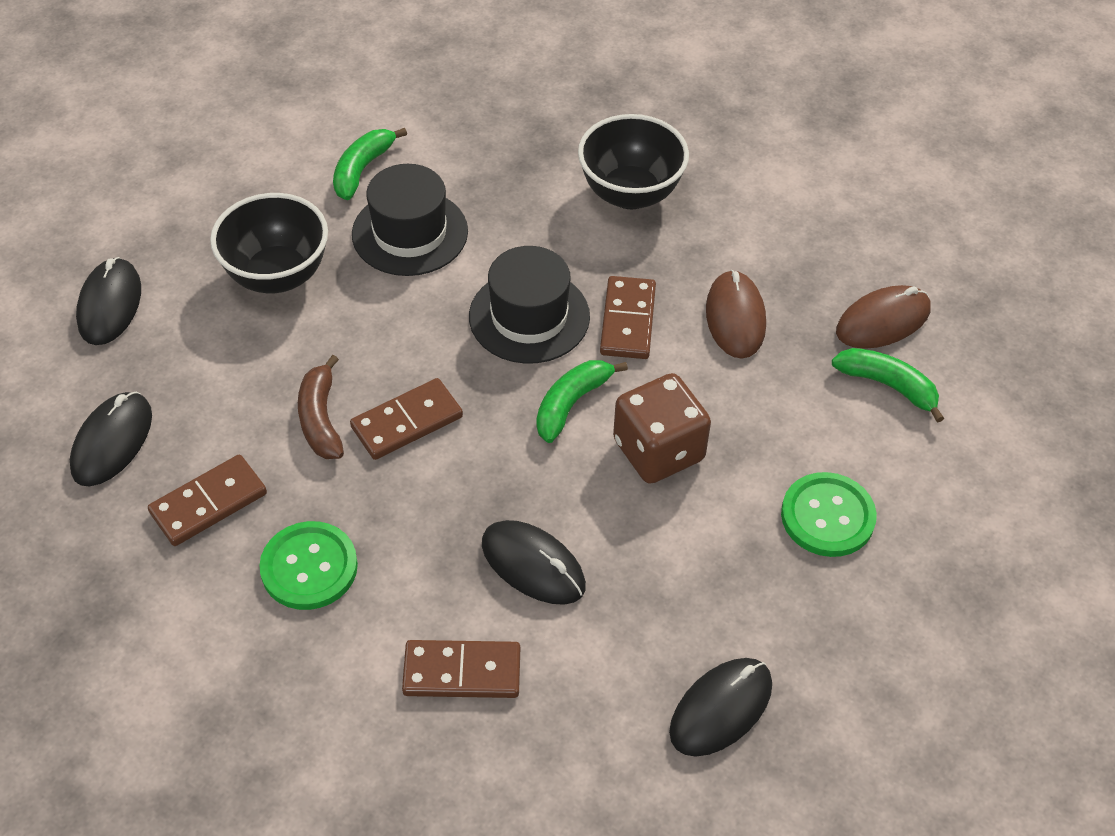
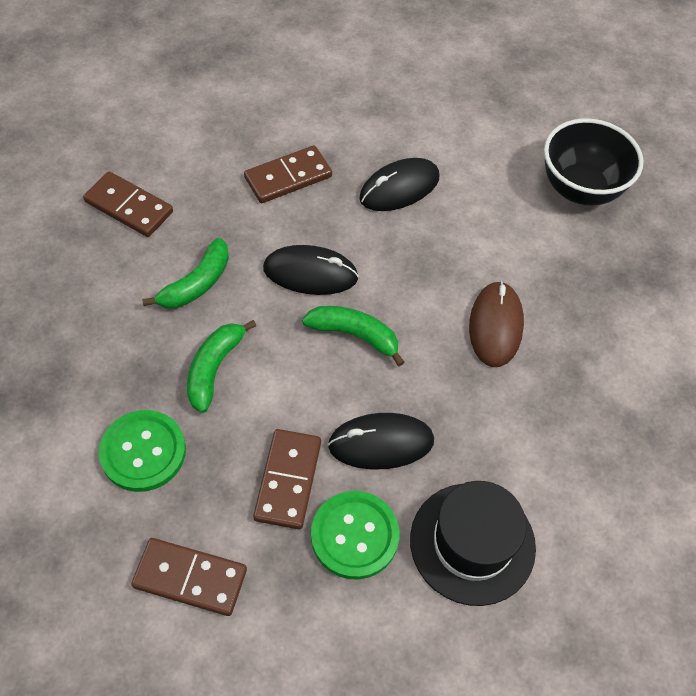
black bowl: [210,193,328,293] [578,114,689,209] = 2 -> [544,118,643,205] = 1
black hat: [352,164,468,276] [469,246,590,364] = 2 -> [410,481,536,606] = 1
black mouse: [70,392,152,486] [76,257,141,345] [482,520,586,605] [669,658,772,756] = 4 -> [263,245,359,295] [328,413,434,469] [359,158,439,211] = 3
brown banana: [298,355,344,459] = 1 -> none = 0
brown dice: [613,373,711,484] = 1 -> none = 0
brown mouse: [706,270,766,358] [836,285,930,349] = 2 -> [469,281,524,367] = 1

